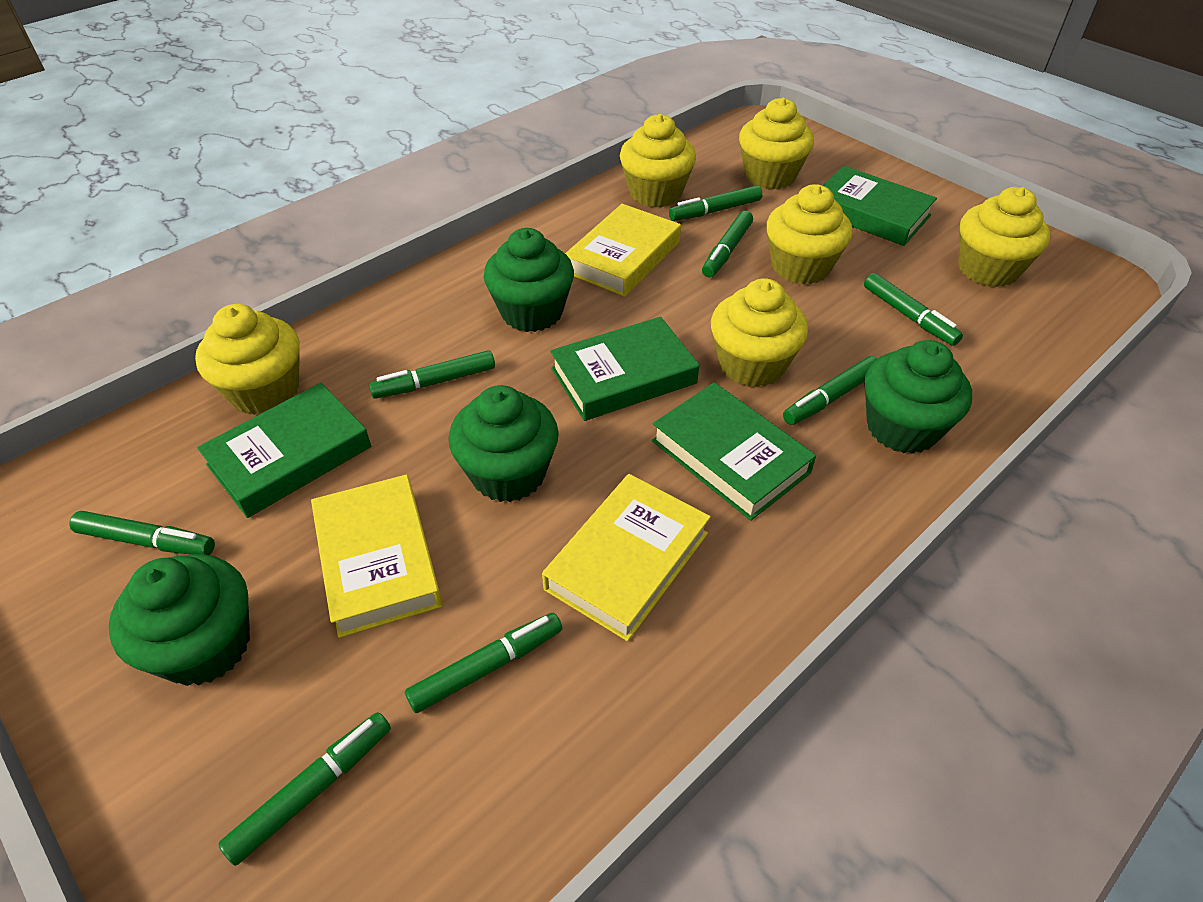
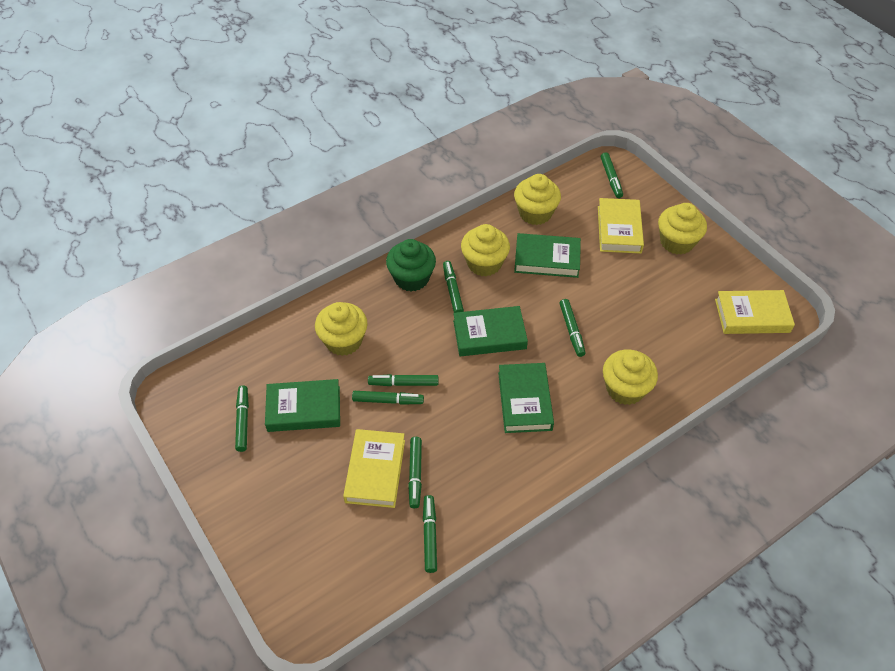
green cupcake: [109,554,250,686] [448,385,559,502] [484,228,574,332] [865,340,972,454] = 4 -> [386,239,436,292] = 1
yellow cupcake: [195,304,300,415] [620,114,696,207] [711,278,808,387] [739,98,814,189] [766,184,853,285] [958,187,1050,287] = 6 -> [315,302,368,356] [461,224,510,276] [514,174,561,225] [603,349,658,405] [658,203,707,255] = 5

